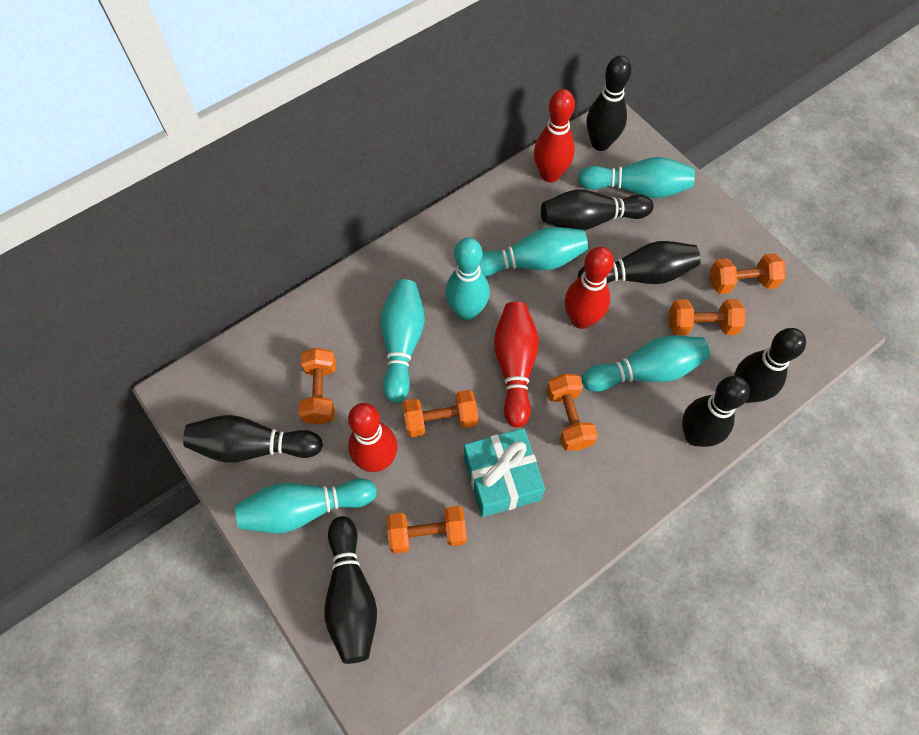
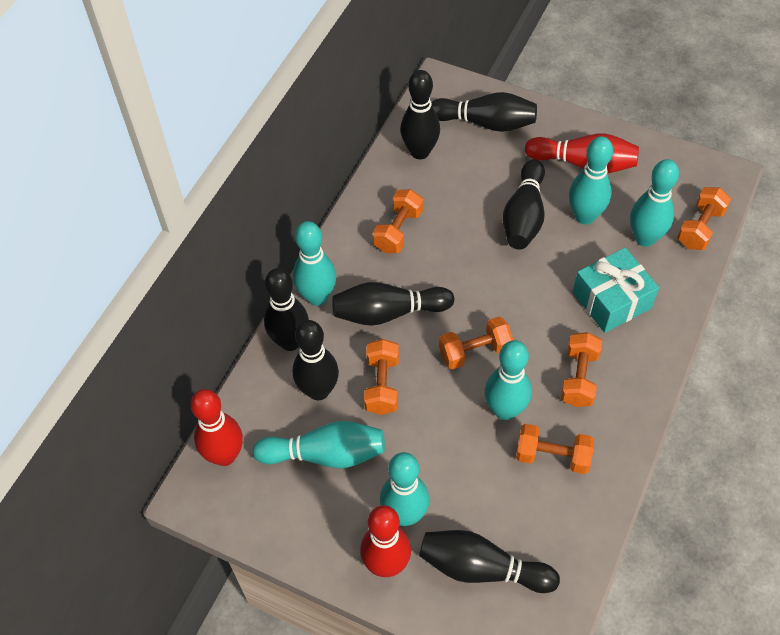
red bowling pin: [348,403,397,472] [494,302,539,428] [534,89,575,183] [565,247,614,329] = 4 -> [191,389,243,466] [360,505,411,577] [525,134,639,173] = 3

